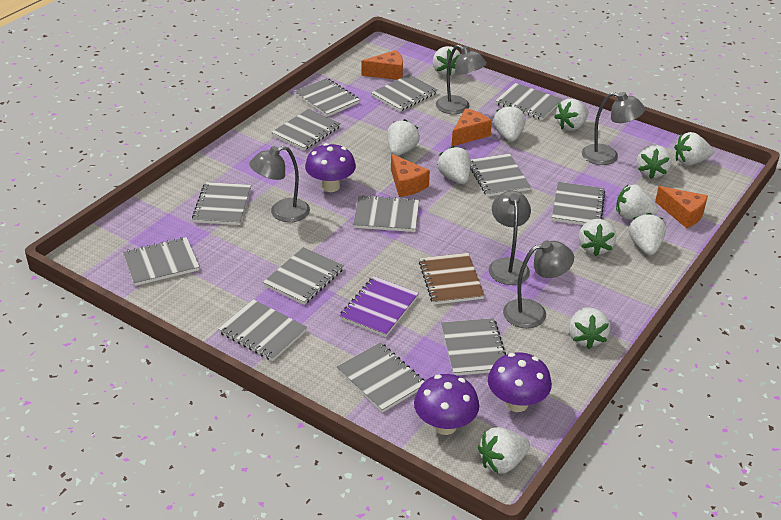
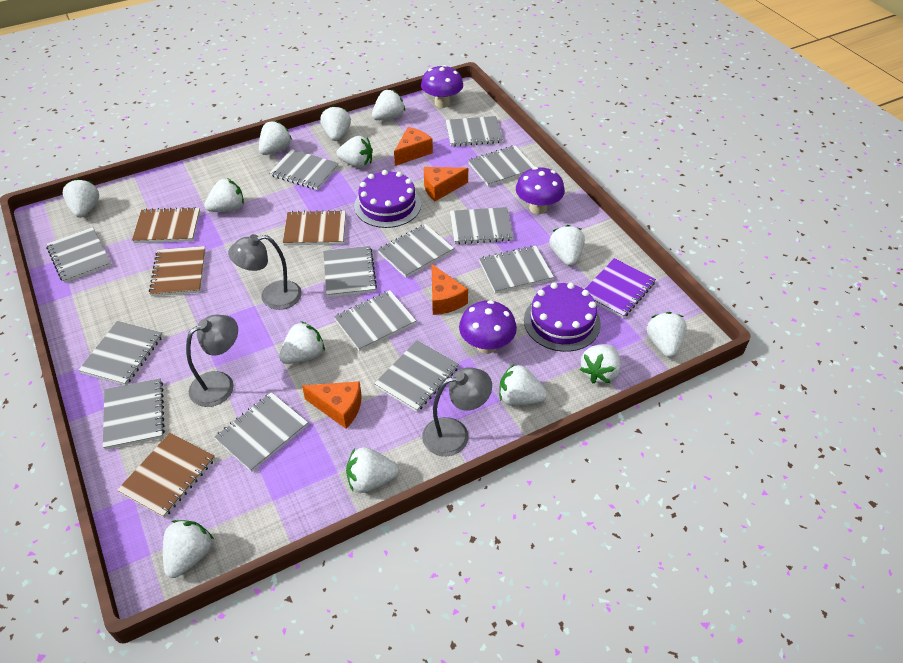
brown notebook: [419,253,485,305] = 1 -> [117,433,215,518] [132,207,200,243] [149,246,206,296] [283,210,346,245] = 4
grey lamp: [249,146,310,222] [436,45,487,114] [489,190,531,285] [503,240,574,328] [582,92,645,165] = 5 -> [186,315,238,407] [228,234,302,310] [422,367,492,456] = 3
purple cake: none = 0 -> [354,170,421,228] [524,283,601,352] = 2
white strawberry: [387,119,420,156] [433,46,461,76] [437,146,470,184] [478,427,530,474] [493,105,526,142] [554,99,589,131] [569,307,610,349] [579,219,616,256] [616,185,658,219] [628,213,666,255] [637,145,671,179] [674,132,713,166] = 12 -> [63,179,99,218] [163,520,214,578] [204,178,244,212] [259,121,292,155] [279,321,325,364] [320,105,351,141] [336,136,373,168] [346,447,399,493] [372,90,405,120] [499,364,547,406] [549,225,585,266] [580,344,621,383] [647,312,687,358] = 13

